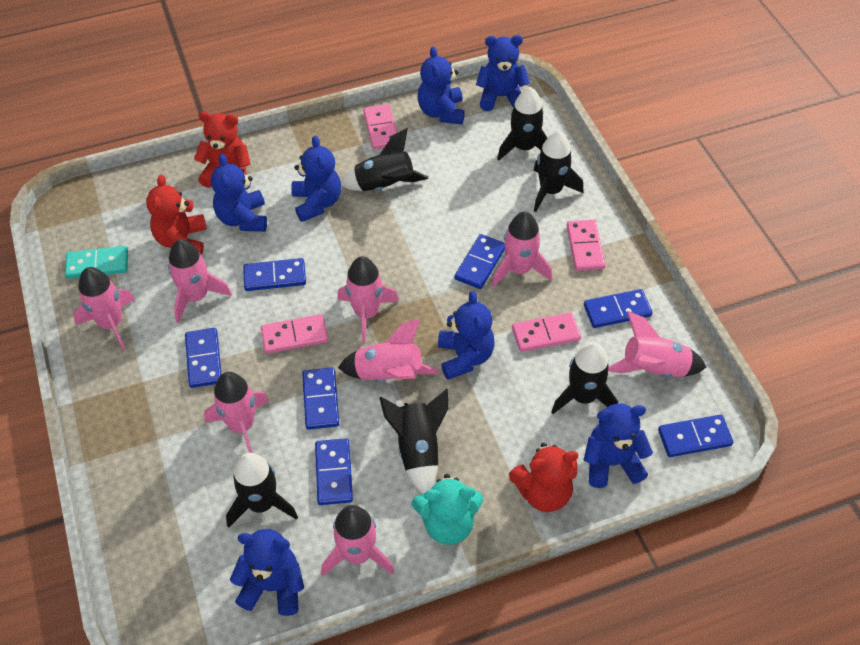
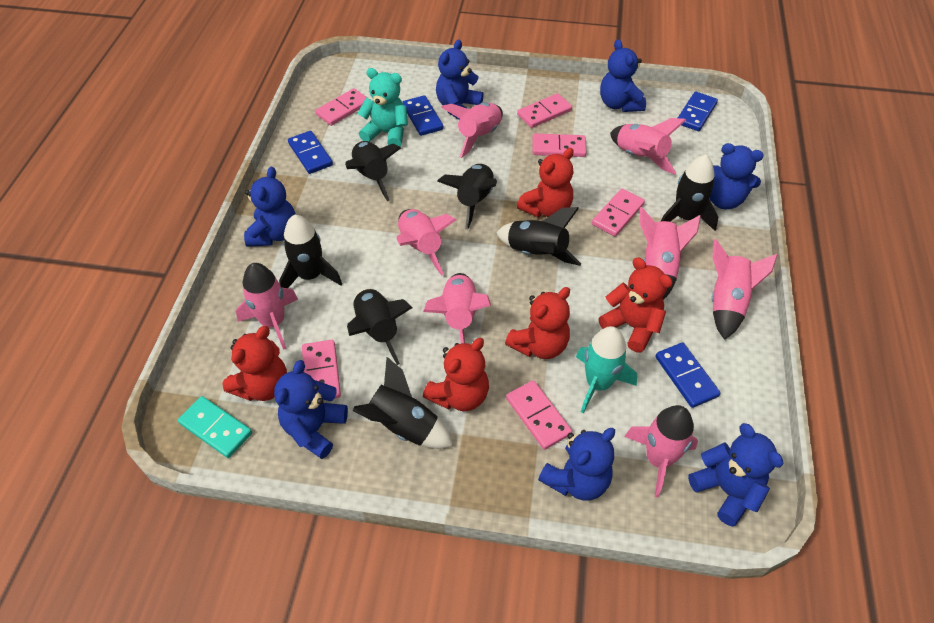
black rocket: [226,453,298,528] [341,128,429,191] [379,389,448,494] [497,87,547,161] [534,131,583,212] [551,342,618,414] = 6 -> [279,215,342,288] [345,141,401,201] [347,288,413,365] [353,357,453,449] [437,164,497,229] [496,207,581,266] [661,155,718,231] = 7
blue domino: [185,328,222,388] [243,258,306,291] [302,368,339,430] [315,438,353,505] [455,234,505,289] [584,289,653,328] [658,415,733,457] = 7 -> [288,131,333,174] [403,95,444,136] [655,343,720,408] [678,92,718,131] = 4
pink domino: [261,314,328,354] [363,104,397,149] [512,312,581,352] [567,220,605,271] = 4 -> [302,340,341,401] [315,88,366,126] [506,380,572,450] [517,93,572,128] [532,133,586,157] [592,189,645,236] = 6
red teddy bear: [146,175,207,255] [194,112,251,188] [509,442,579,512] = 3 -> [222,326,287,401] [423,338,489,411] [505,287,570,359] [517,148,574,217] [599,257,673,352] = 5
turquoise rocket: none = 0 -> [576,326,637,414] = 1

